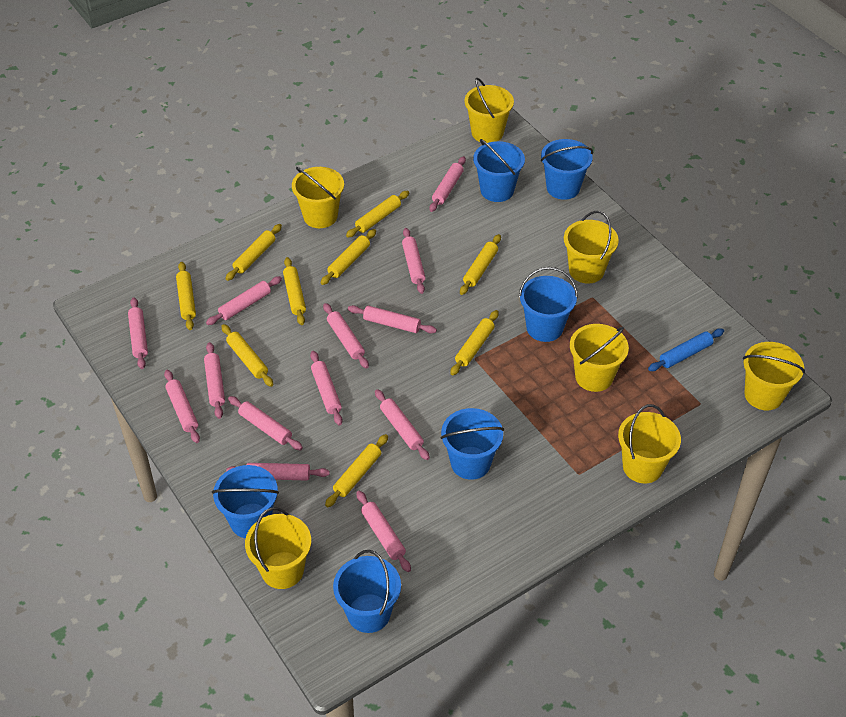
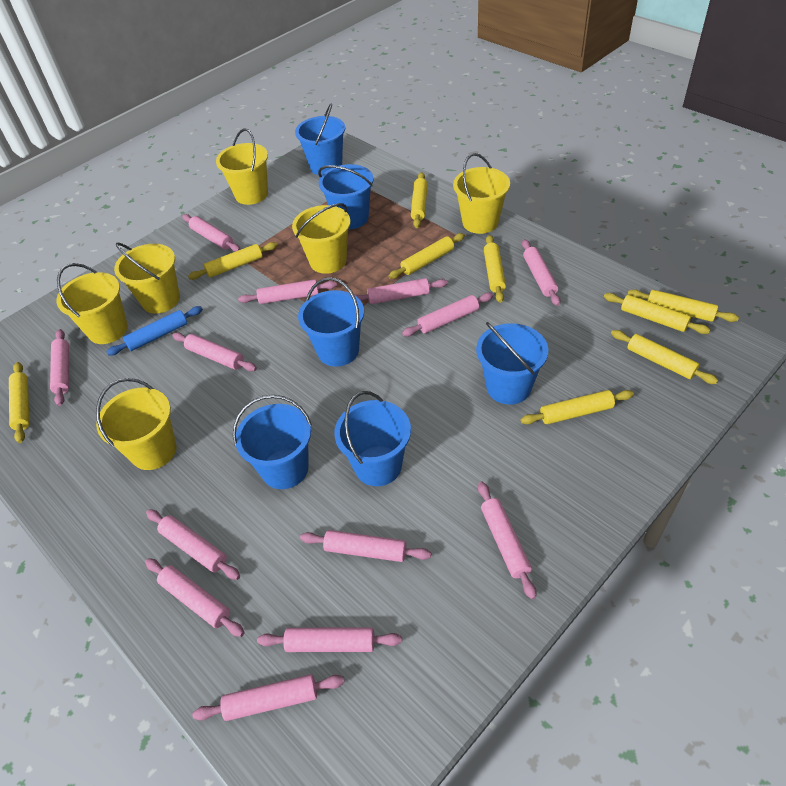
yellow bucket: [245,508,311,589] [292,167,344,228] [464,78,514,143] [564,211,619,284] [570,324,629,392] [618,404,681,484] [743,342,805,410] = 7 -> [56,263,128,344] [96,378,177,470] [114,243,180,314] [216,129,268,205] [292,203,351,274] [453,153,510,234] = 6

